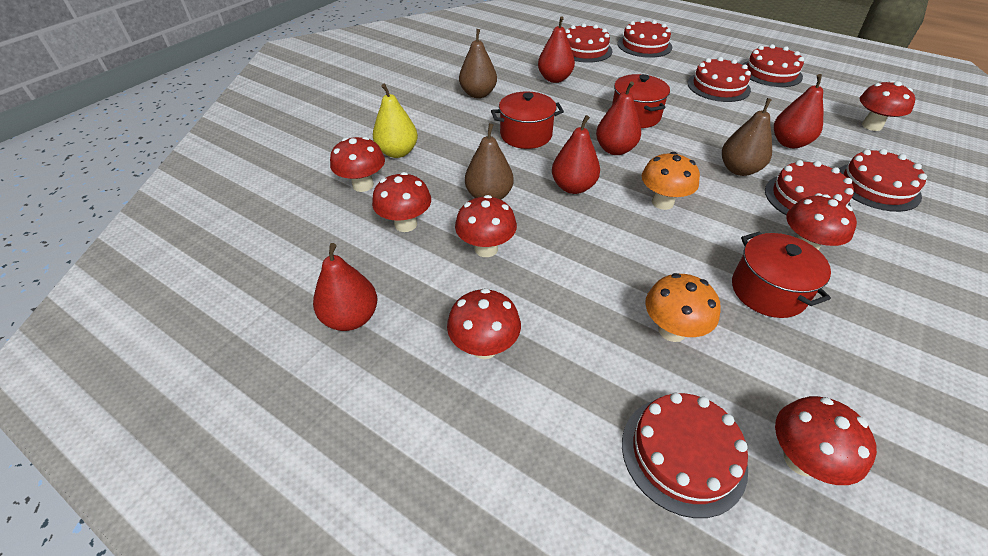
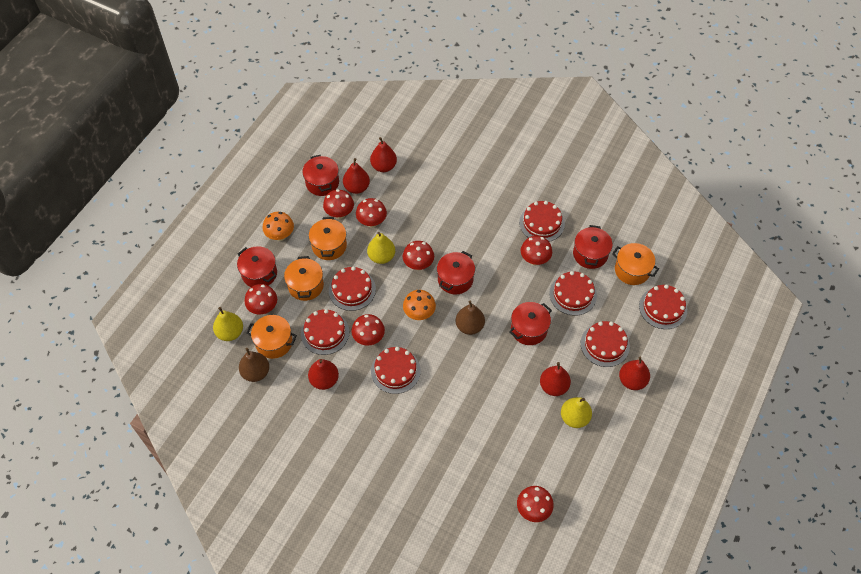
brown pear: [459,29,497,98] [465,123,514,200] [722,98,772,176] = 3 -> [239,348,269,382] [456,300,485,335] = 2
orange pot: none = 0 -> [247,315,297,359] [284,256,324,301] [309,217,347,260] [612,243,659,285] = 4
red pot: [491,91,564,149] [612,74,670,128] [732,232,831,318] = 3 -> [237,246,277,287] [302,155,339,196] [437,251,475,294] [510,302,552,345] [573,225,612,269] = 5
yellow pear: [373,84,418,158] = 1 -> [213,307,243,341] [367,232,395,264] [561,397,592,428] = 3

